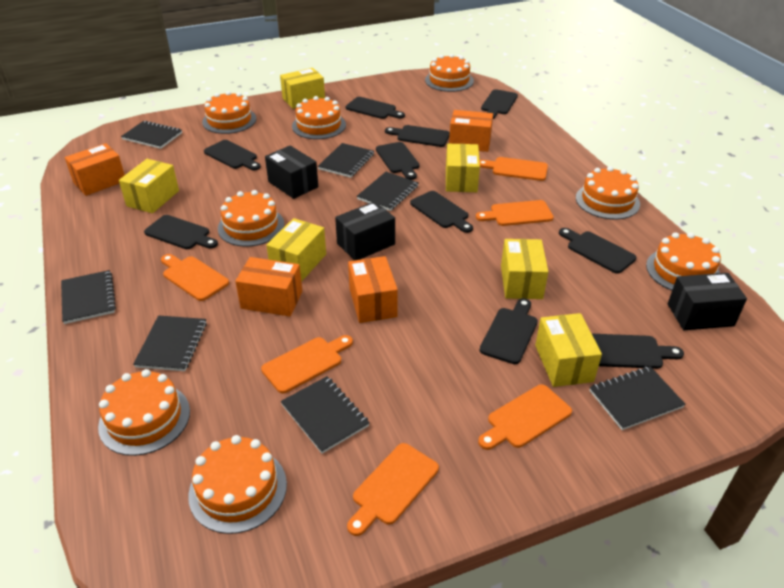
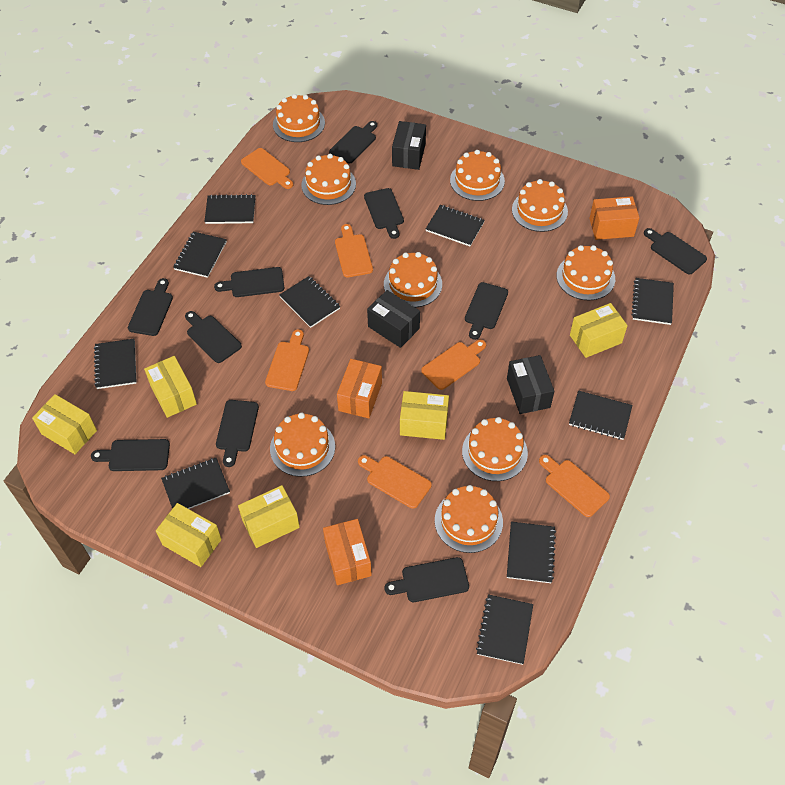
black notebook: [61,270,116,324] [121,121,182,149] [133,315,207,371] [281,376,370,454] [318,143,374,178] [357,172,419,211] [589,366,686,430] = 7 -> [94,339,137,389] [161,458,230,509] [173,231,227,278] [204,194,255,224] [279,276,340,328] [426,205,485,246] [476,594,533,665] [507,522,556,583] [569,390,633,440] [632,278,674,325] = 10
orange box: [65,143,125,196] [235,257,302,316] [348,256,398,323] [449,110,493,152] = 4 -> [323,519,372,585] [337,359,382,418] [589,196,639,240] = 3
orange cake: [98,369,190,456] [188,435,287,534] [202,91,256,134] [218,190,284,247] [292,96,346,139] [425,54,474,92] [576,166,640,219] [646,232,721,291] = 8 -> [270,412,335,477] [273,94,325,142] [301,154,356,205] [384,252,442,308] [435,485,503,553] [450,150,505,201] [462,417,528,481] [512,179,568,232] [556,245,615,300] = 9

